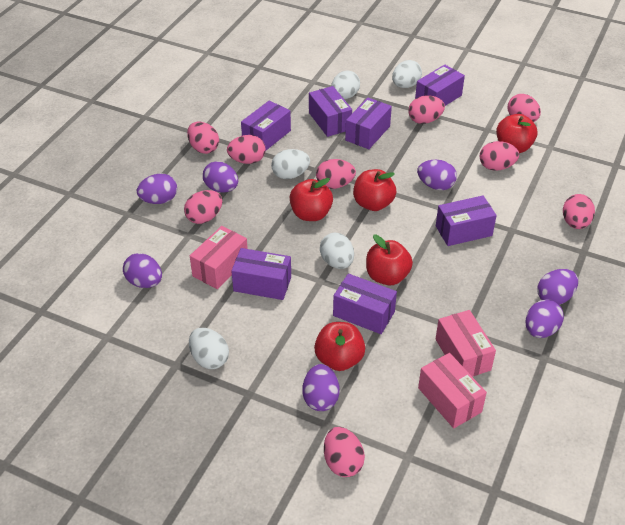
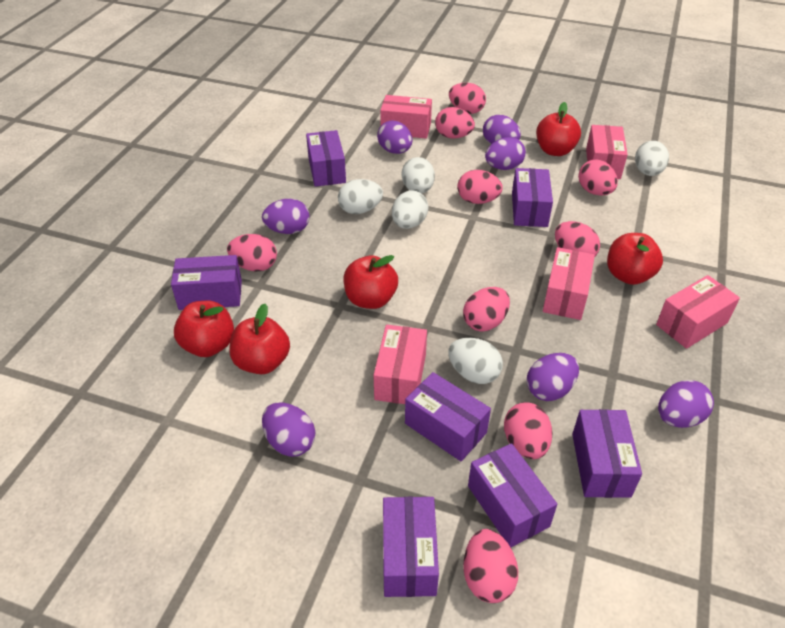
pink box: [190,226,248,289] [418,353,487,428] [436,310,496,377] = 3 -> [374,325,427,404] [380,95,432,139] [543,247,595,320] [586,125,628,179] [656,275,740,349] = 5

